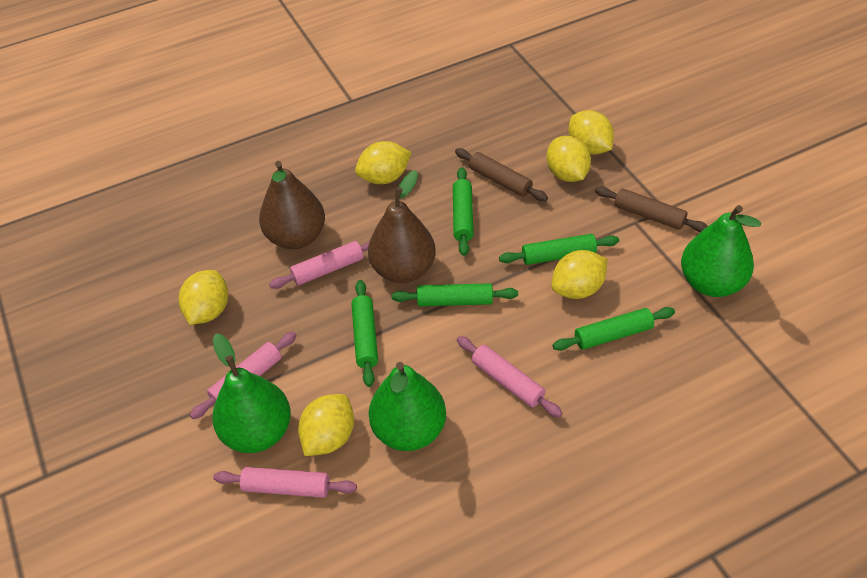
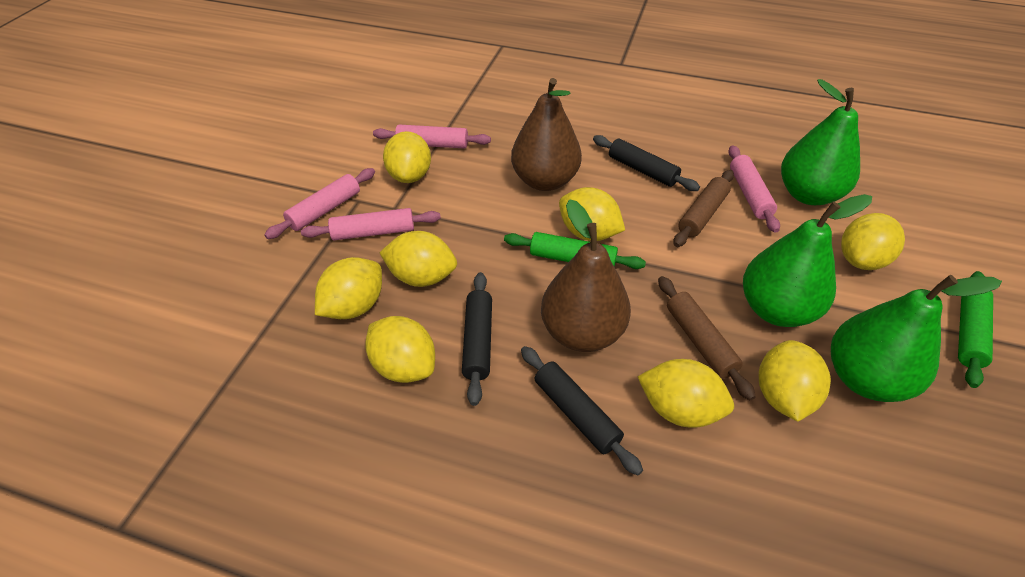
black rolling pin: none = 0 -> [462,272,492,406] [521,346,643,475] [593,135,700,191] = 3
green rolling pin: [351,280,378,387] [392,283,518,306] [453,167,474,256] [499,234,619,265] [552,307,675,351] = 5 -> [504,232,646,269] [958,271,993,388] = 2
yellow lemon: [179,270,228,325] [298,394,354,456] [355,141,412,184] [546,136,591,182] [552,250,607,299] [569,110,614,155] = 6 -> [315,257,382,319] [365,316,435,383] [380,231,457,287] [383,131,431,183] [559,187,625,241] [638,359,734,428] [759,340,831,422] [841,213,905,270] = 8

